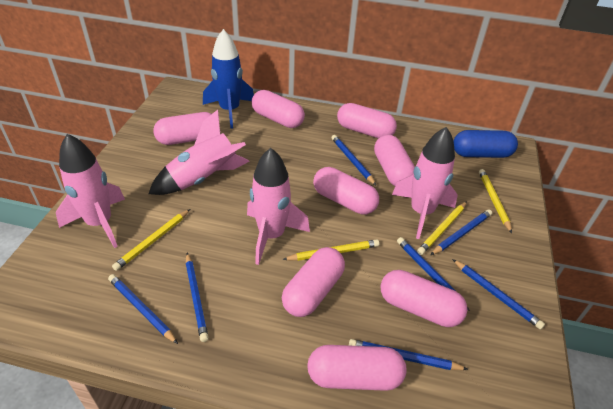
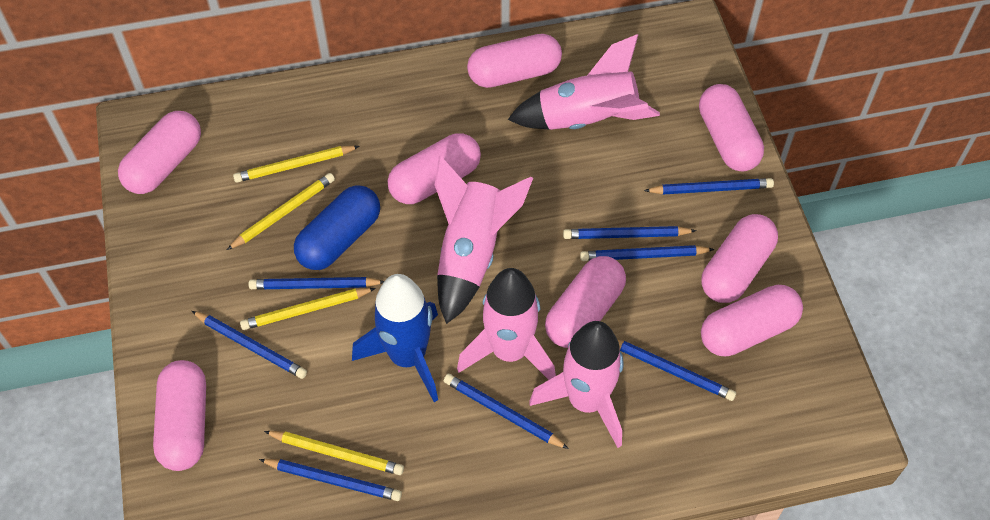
blue pencil: [108,274,178,344] [186,253,209,342] [331,135,376,185] [349,339,468,370] [397,237,470,311] [430,209,492,255] [452,259,545,330] = 7 -> [192,311,307,379] [248,277,384,290] [259,459,402,501] [444,374,569,449] [563,226,696,239] [580,245,715,261] [618,340,736,401] [644,178,774,195] = 8

